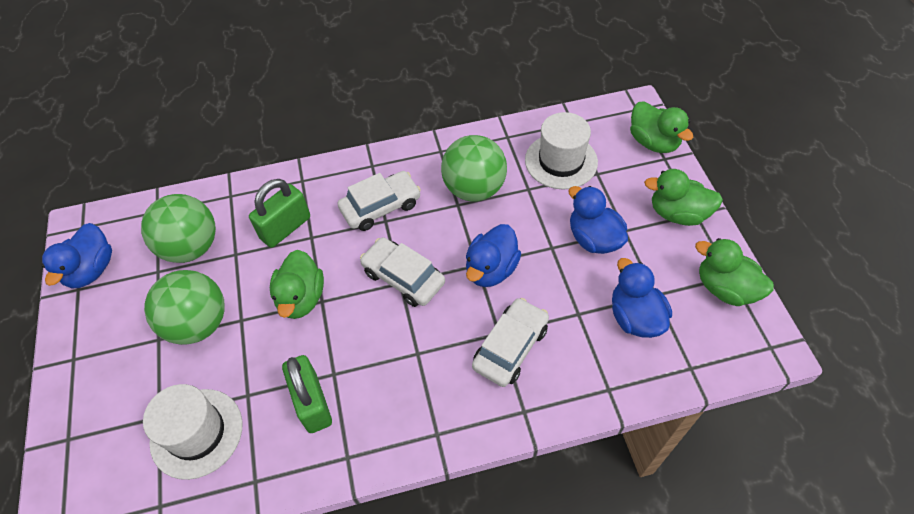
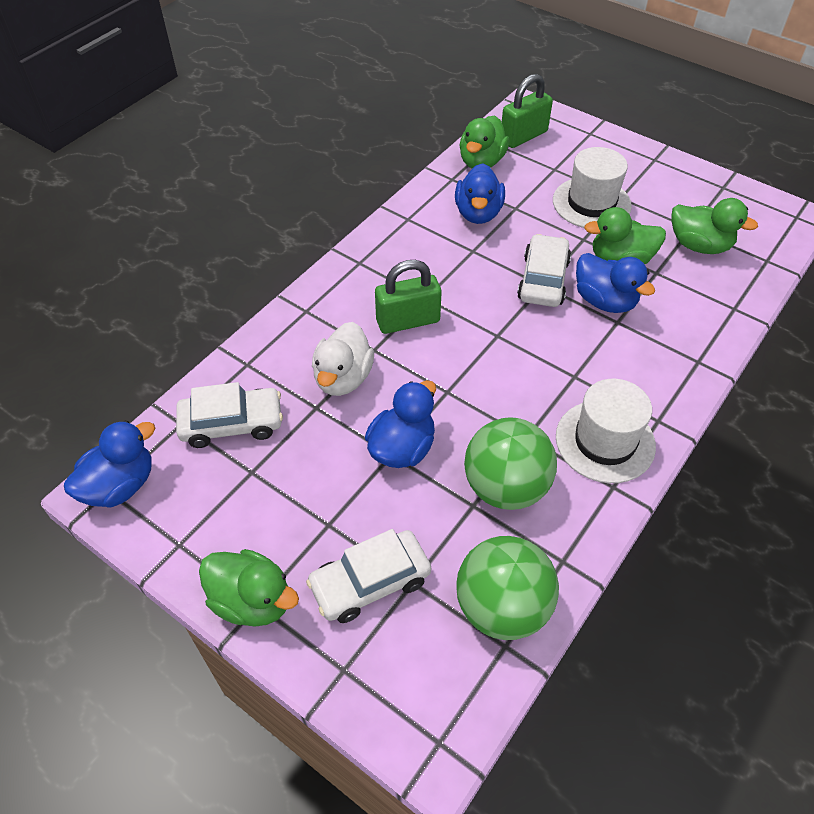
green ball: [141,194,216,263] [144,270,225,345] [441,135,507,201] = 3 -> [456,536,559,640] [464,417,557,510] = 2
white duck: none = 0 -> [312,322,374,396] = 1

